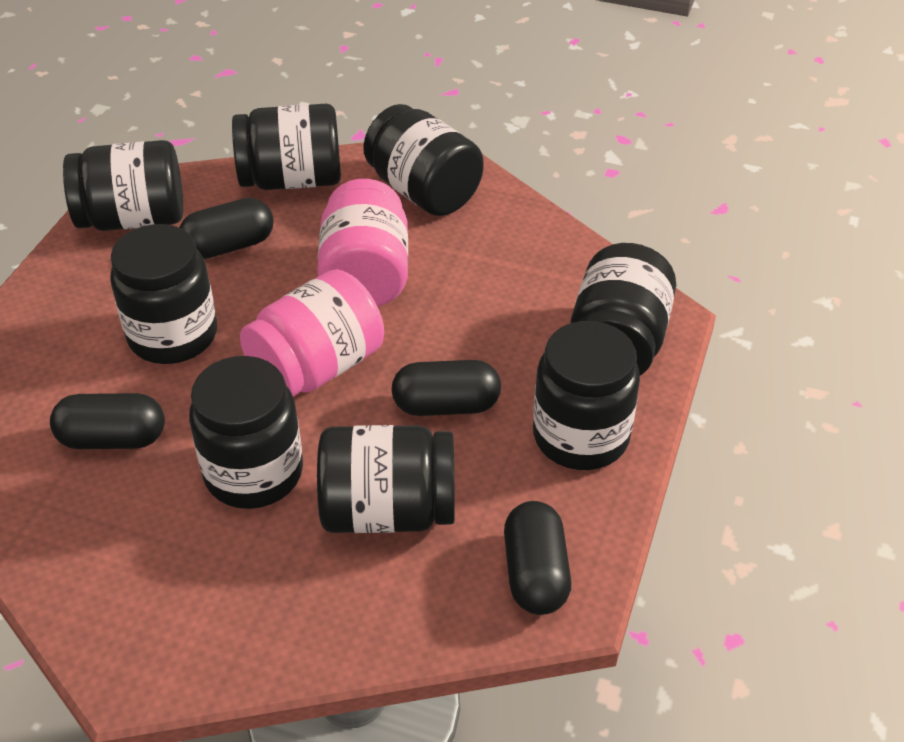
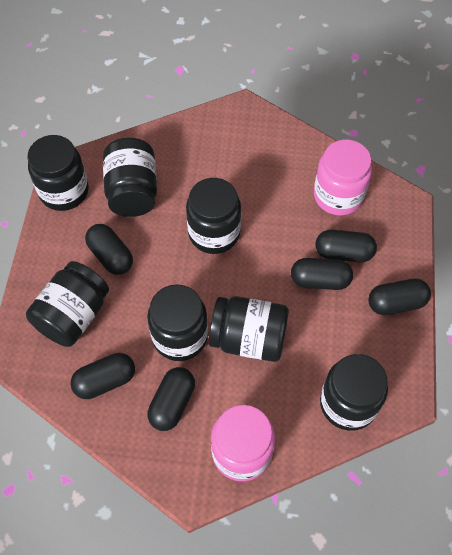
black capsule: [50,393,165,449] [179,198,274,259] [391,360,501,416] [504,501,571,615] = 4 -> [70,353,135,399] [85,224,133,275] [147,367,195,431] [291,258,353,290] [315,230,377,262] [368,279,431,315] = 6
black jar: [63,140,183,231] [110,224,217,364] [189,356,303,509] [232,104,341,190] [317,425,455,533] [363,104,484,216] [533,321,640,470] [571,243,676,375] = 8 -> [26,261,109,347] [27,135,89,211] [103,137,157,217] [147,284,208,361] [186,178,241,254] [209,296,289,362] [320,354,388,431] = 7

